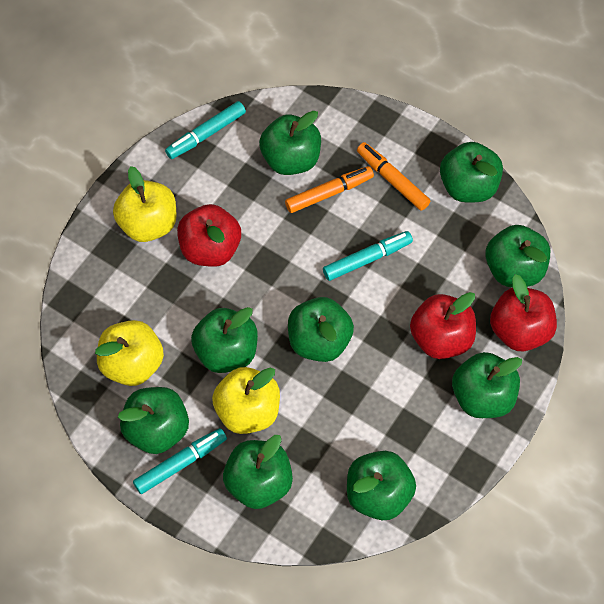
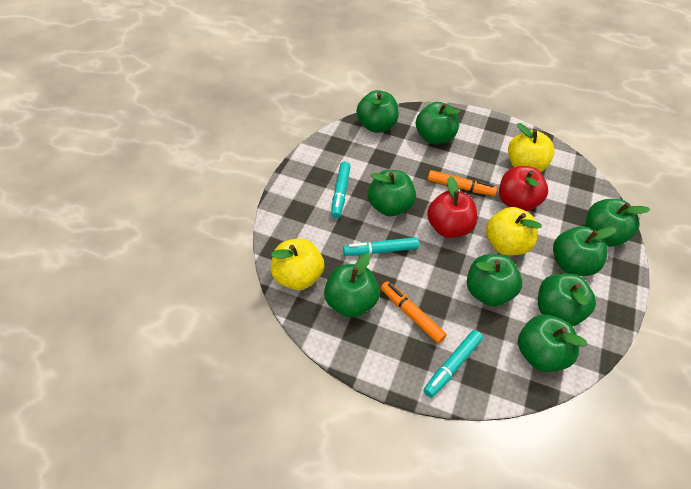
red apple: [177,204,241,267] [410,292,476,359] [490,274,557,351] = 3 -> [427,176,477,238] [499,166,548,211] = 2

